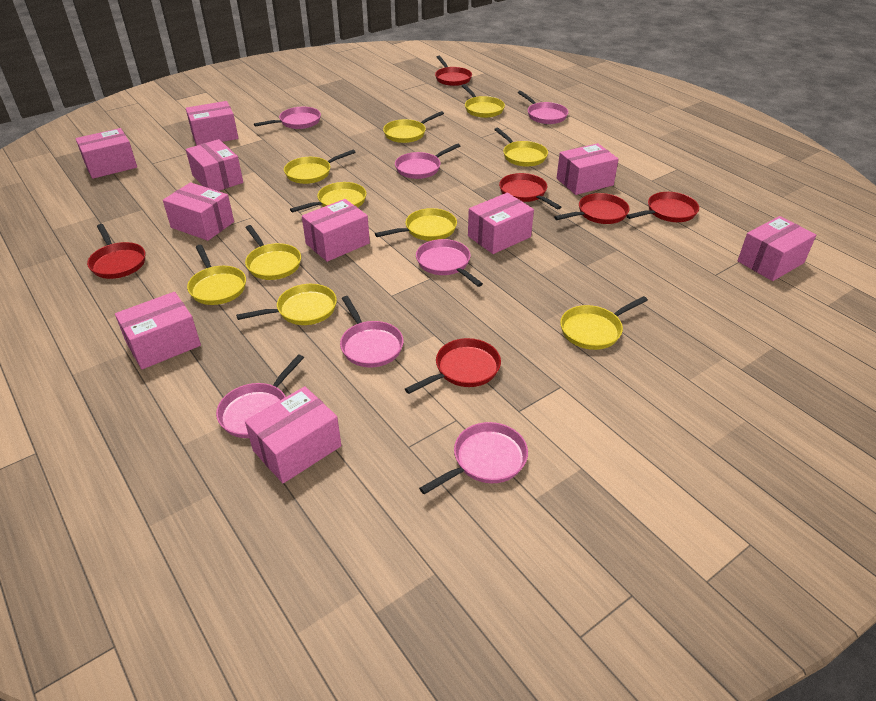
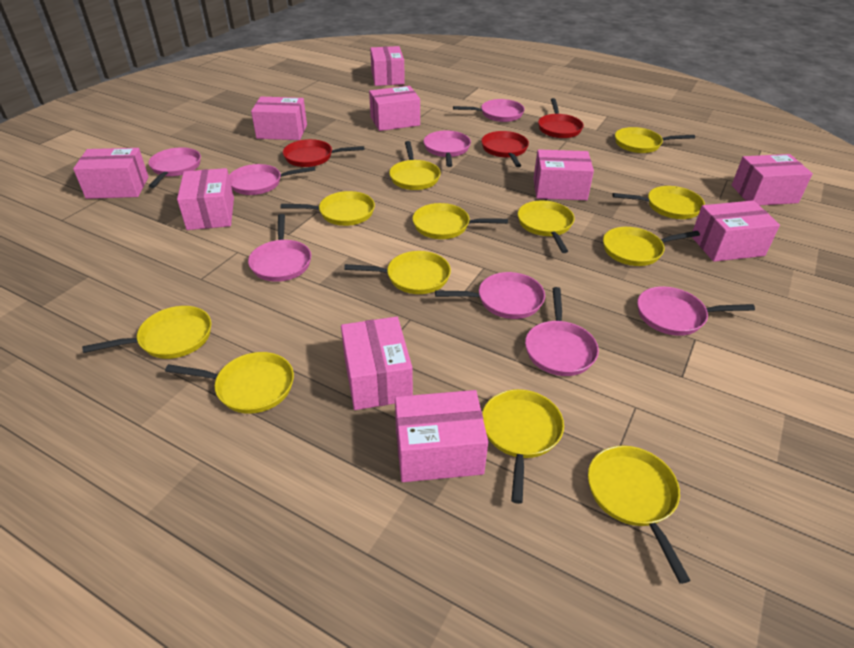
pink pan: [216,354,304,438] [254,107,321,129] [340,296,404,367] [395,144,460,179] [416,239,483,287] [419,422,528,494] [518,91,568,124] = 7 -> [148,147,201,188] [229,164,315,195] [248,214,311,282] [424,130,471,167] [435,272,545,319] [453,99,525,122] [525,287,599,376] [637,286,755,336] = 8
red pan: [87,224,145,279] [405,338,501,394] [435,56,472,86] [499,173,561,209] [554,193,630,224] [626,192,699,222] = 6 -> [283,139,364,167] [481,131,529,167] [538,98,584,138] = 3
yellow pan: [187,245,246,305] [236,284,337,325] [245,225,301,280] [284,149,356,184] [290,182,367,212] [375,208,457,241] [383,111,444,143] [462,84,505,118] [494,128,548,167] [560,296,648,350] = 10 -> [82,306,211,359] [165,352,294,414] [281,191,375,226] [344,251,451,294] [389,141,441,190] [412,203,508,239] [482,389,564,504] [518,201,575,253] [588,446,691,584] [603,227,700,266] [613,186,705,219] [615,127,695,153] = 12

